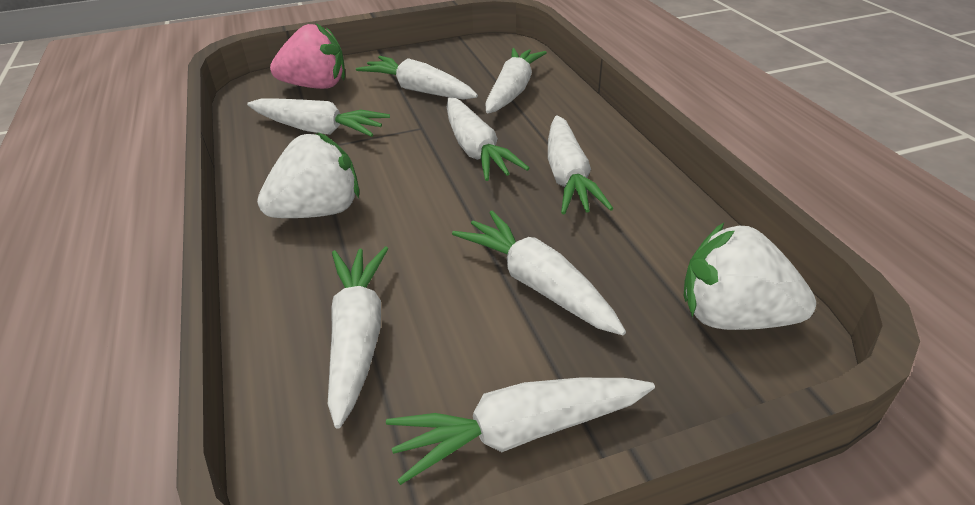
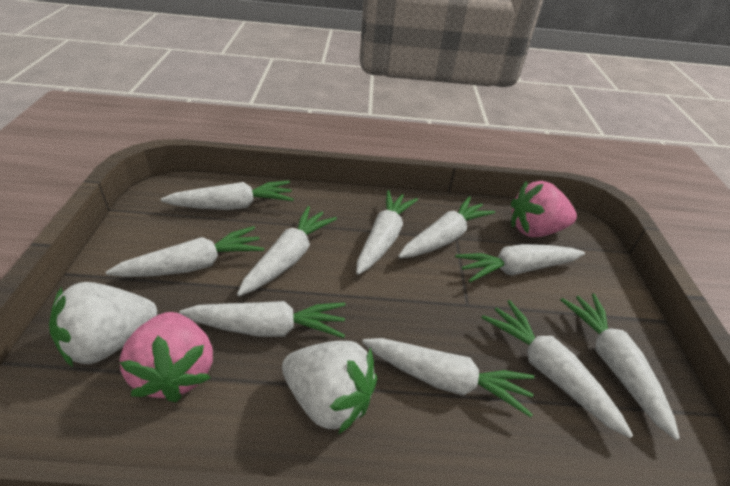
pink strawberry: [270,23,345,89] = 1 -> [119,312,213,402] [511,181,577,237] = 2
white carrot: [247,99,390,137] [328,246,388,429] [356,56,478,100] [386,378,655,485] [447,97,530,181] [452,211,626,335] [486,48,547,113] [548,115,614,214] = 8 -> [106,226,264,277] [161,181,294,210] [179,301,345,338] [237,206,337,296] [356,190,418,275] [362,338,534,417] [398,196,495,258] [455,244,585,282] [482,300,633,438] [560,294,680,440] = 10

